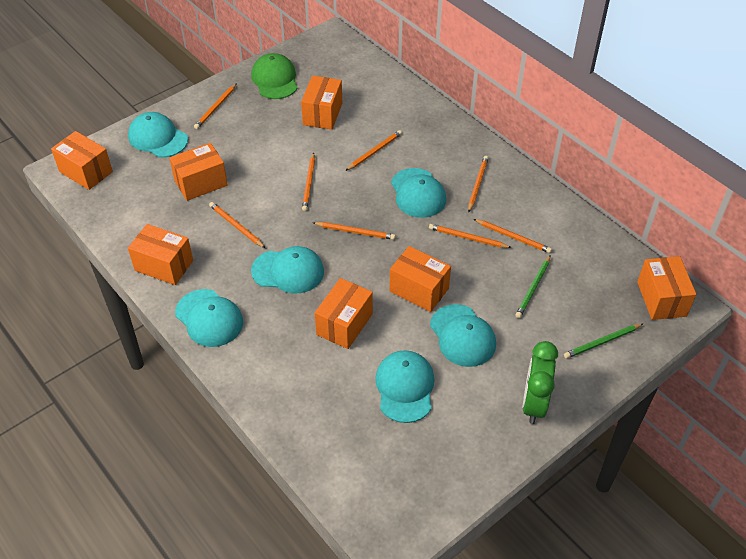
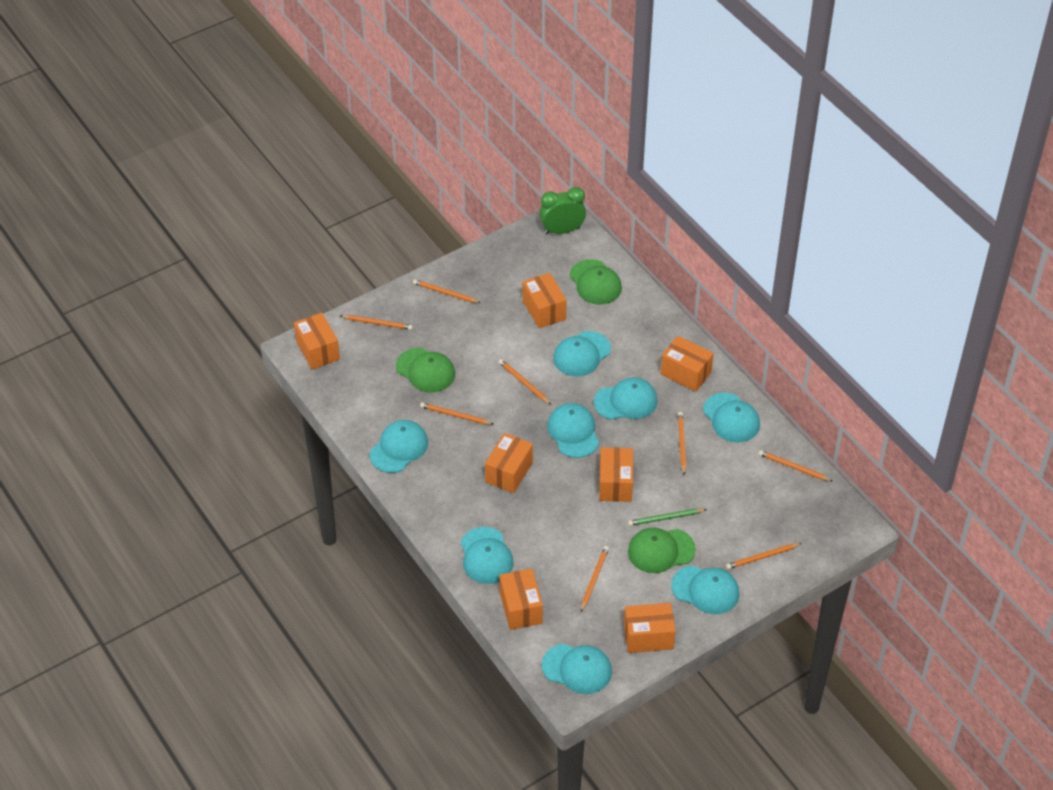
green cap: [251,53,298,99] = 1 -> [396,348,455,393] [570,259,622,305] [628,528,696,573] = 3
green pencil: [515,255,551,318] [564,324,643,359] = 2 -> [628,508,707,526] = 1
turquoise cap: [128,112,188,158] [175,289,243,347] [251,246,324,293] [375,350,435,423] [391,168,446,218] [430,304,496,367] = 6 -> [370,420,428,473] [461,527,514,584] [542,644,612,694] [547,403,599,458] [553,331,611,377] [594,377,658,420] [671,565,739,614] [703,392,760,443] = 8

